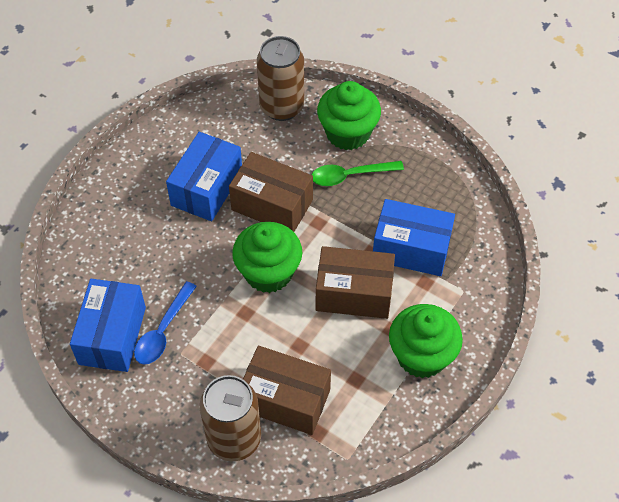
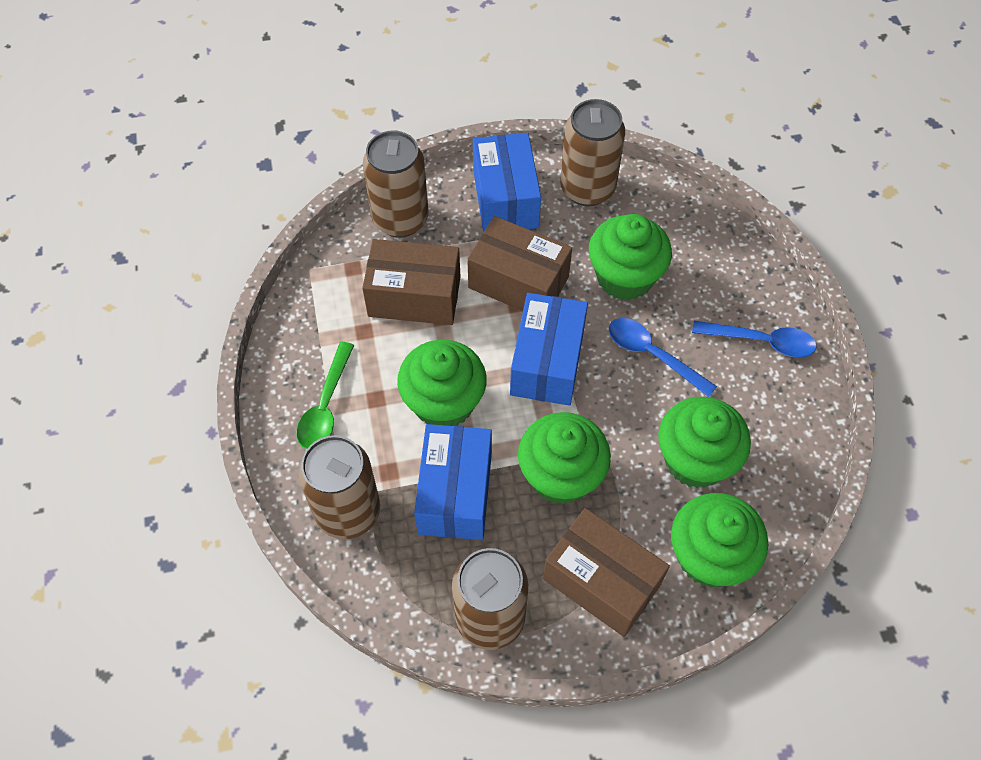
blue spoon: [134,281,197,365] = 1 -> [609,318,717,397] [692,321,817,358] = 2
brown can: [200,375,261,461] [257,36,304,121] = 2 -> [299,435,380,539] [363,131,428,238] [452,548,528,650] [560,99,625,206] = 4
green cupcake: [232,222,302,293] [317,81,381,150] [389,304,463,378] = 3 -> [397,340,487,426] [518,412,611,504] [589,214,672,300] [658,397,751,488] [671,493,768,588] = 5

